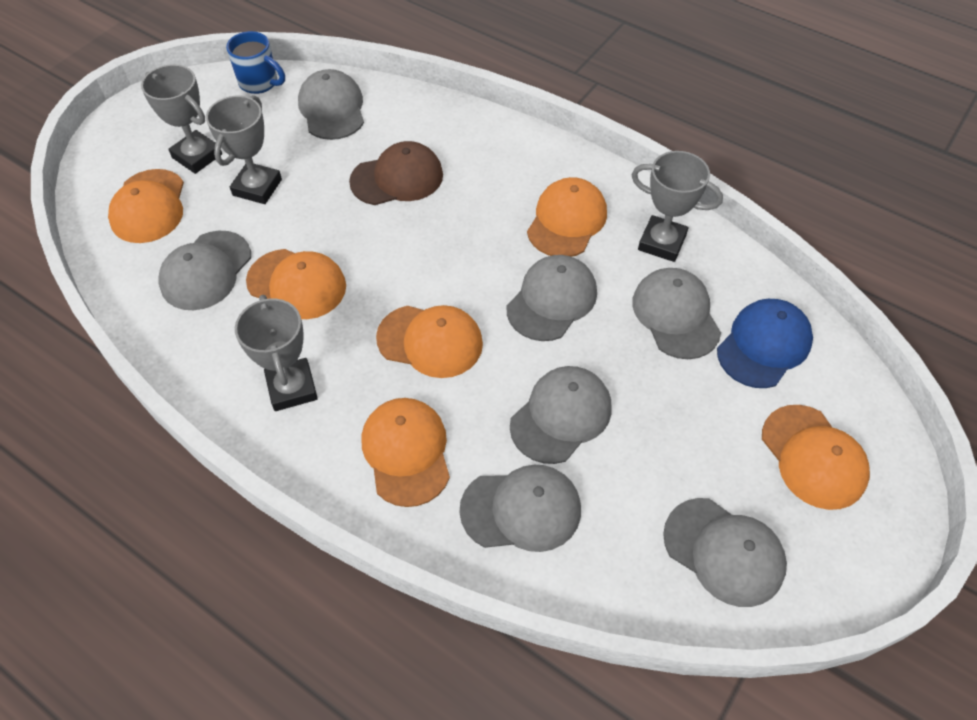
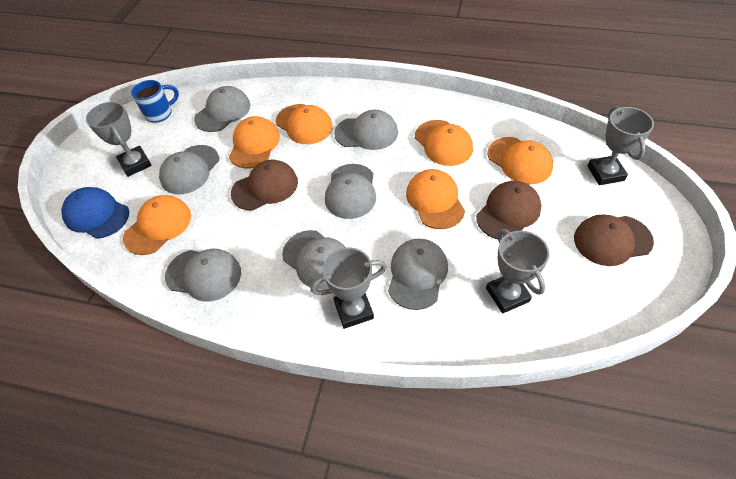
brown cap: [349,141,443,205] = 1 -> [231,160,298,211] [476,181,541,239] [574,215,654,266] = 3

